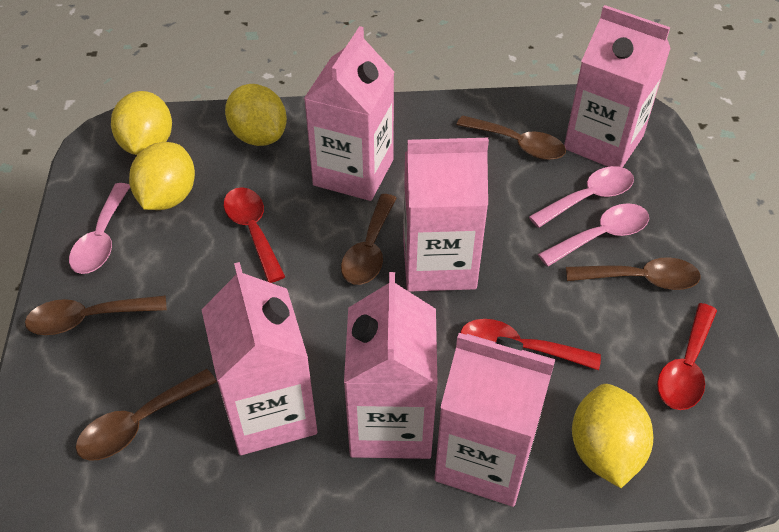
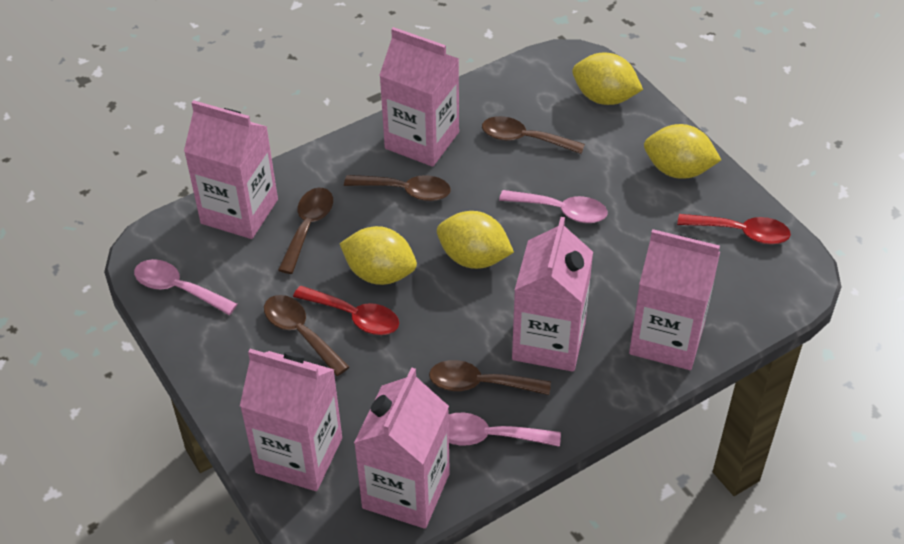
red spoon: [224,187,285,283] [460,319,601,370] [657,303,717,410] = 3 -> [293,286,399,335] [677,214,791,244] = 2

